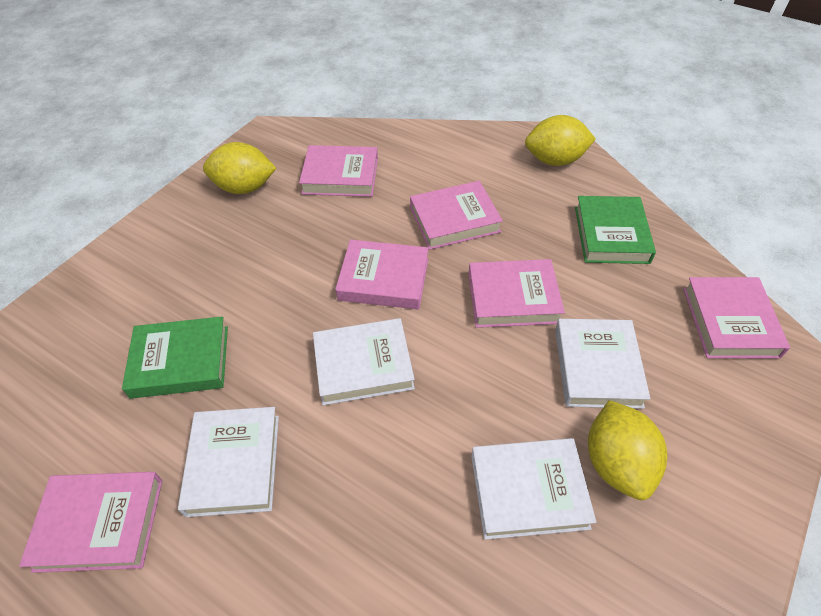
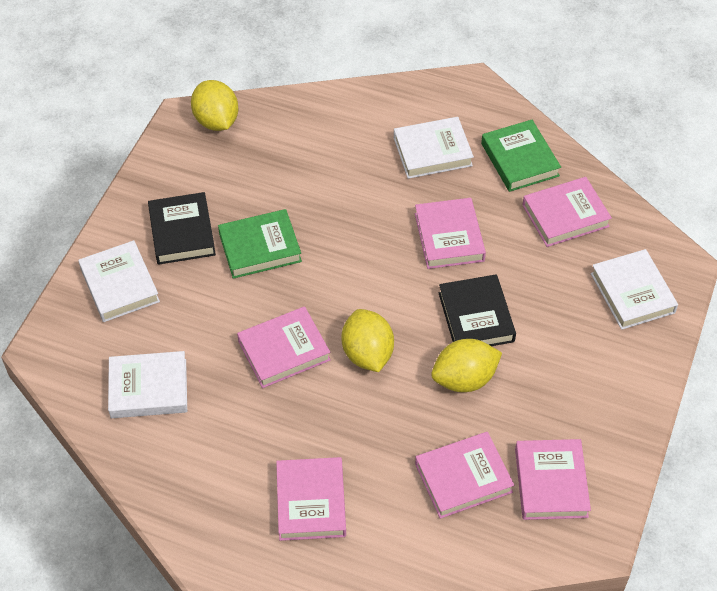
black book: none = 0 -> [148,192,216,265] [439,274,516,346] = 2

